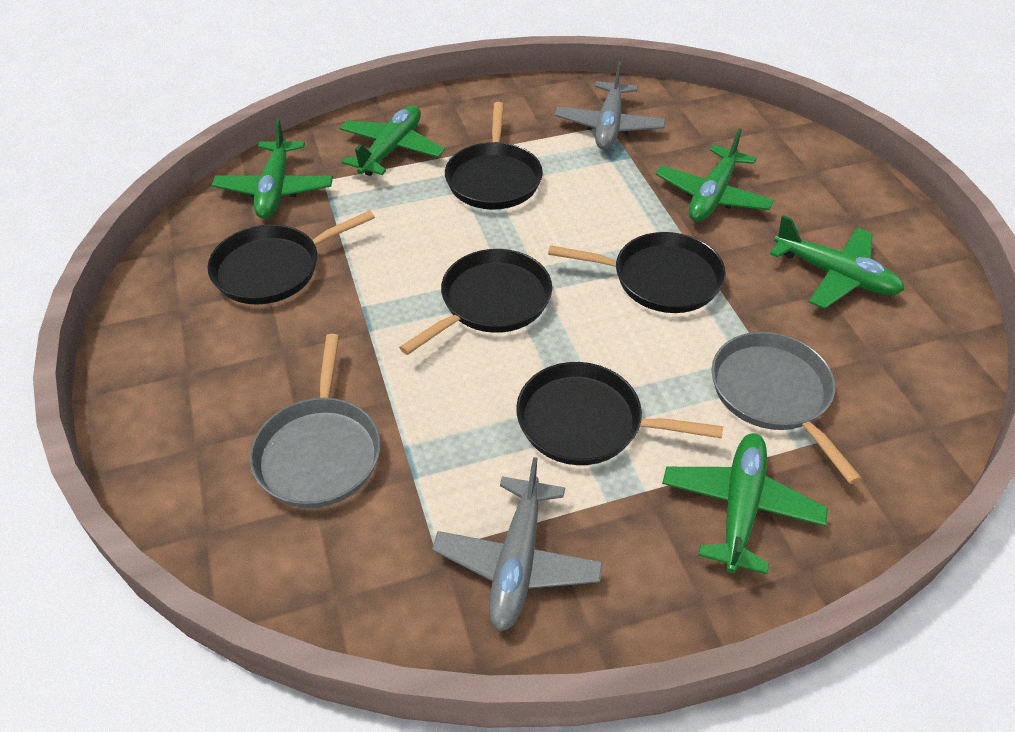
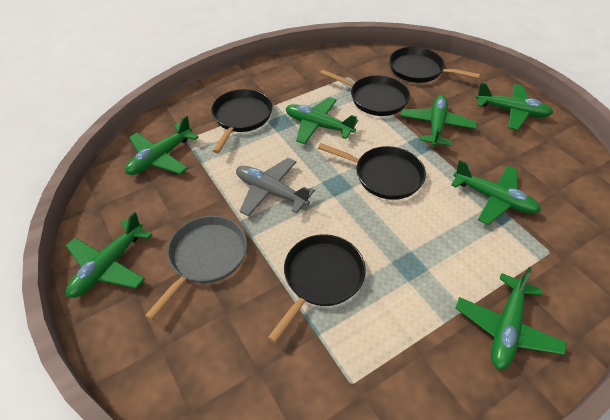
green plane: [212,119,333,219] [340,106,445,176] [655,128,774,222] [662,433,828,574] [770,215,904,309] = 5 -> [66,211,152,298] [125,115,199,175] [286,97,358,144] [400,95,477,147] [451,160,541,225] [456,267,567,370] [476,82,553,130] = 7
grey pan: [250,334,381,508] [711,332,862,484] = 2 -> [145,216,247,320] = 1
grey plane: [432,457,603,632] [555,61,666,150] = 2 -> [236,158,315,217] = 1

